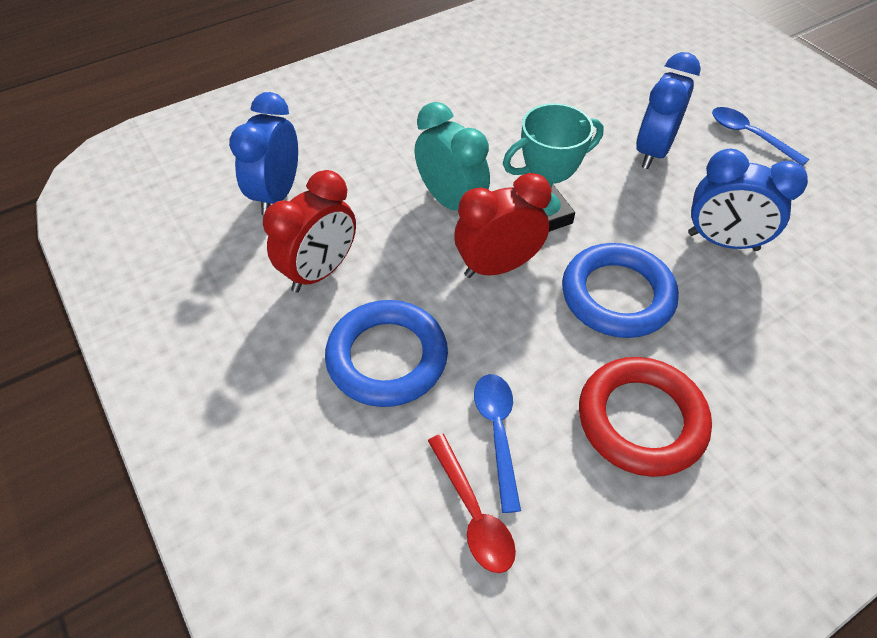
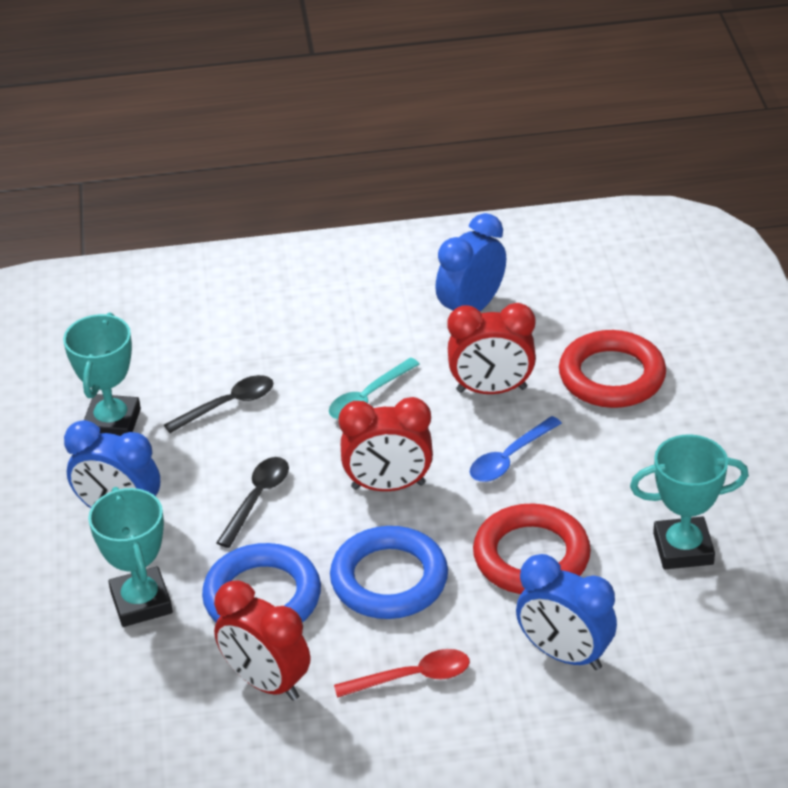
black spoon: none = 0 -> [164,375,273,433] [216,457,289,548] = 2
blue spoon: [474,374,521,513] [712,107,809,166] = 2 -> [470,416,562,482] = 1
red clock: [263,170,356,293] [454,173,551,278] = 2 -> [214,580,310,701] [339,397,433,491] [447,303,536,394] = 3
red ring: [579,357,712,477] = 1 -> [473,503,591,594] [559,330,666,408] = 2
turquoise clock: [415,102,490,211] = 1 -> none = 0
turquoise spoon: none = 0 -> [329,358,420,420] = 1
turquoise trophy: [503,103,604,232] = 1 -> [63,313,141,436] [88,487,173,627] [630,435,749,569] = 3

